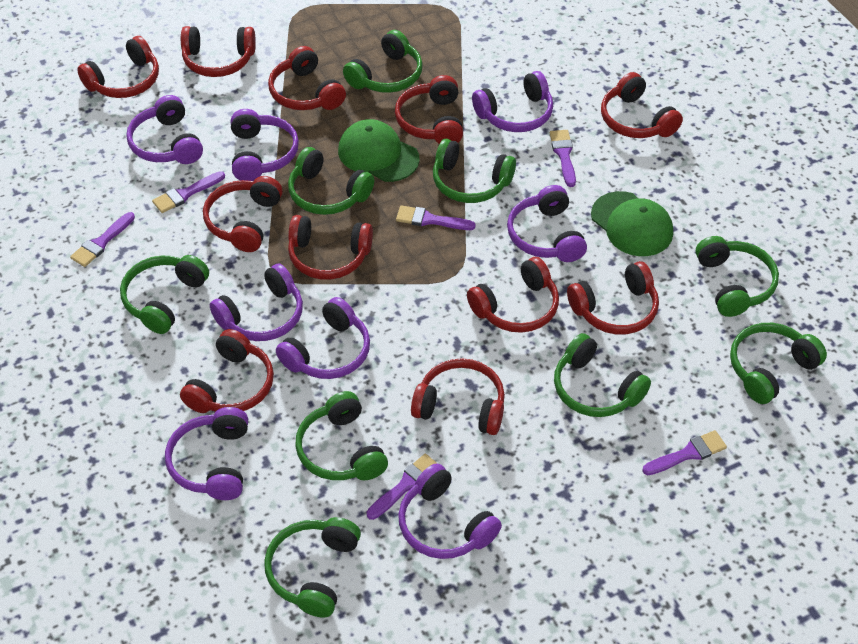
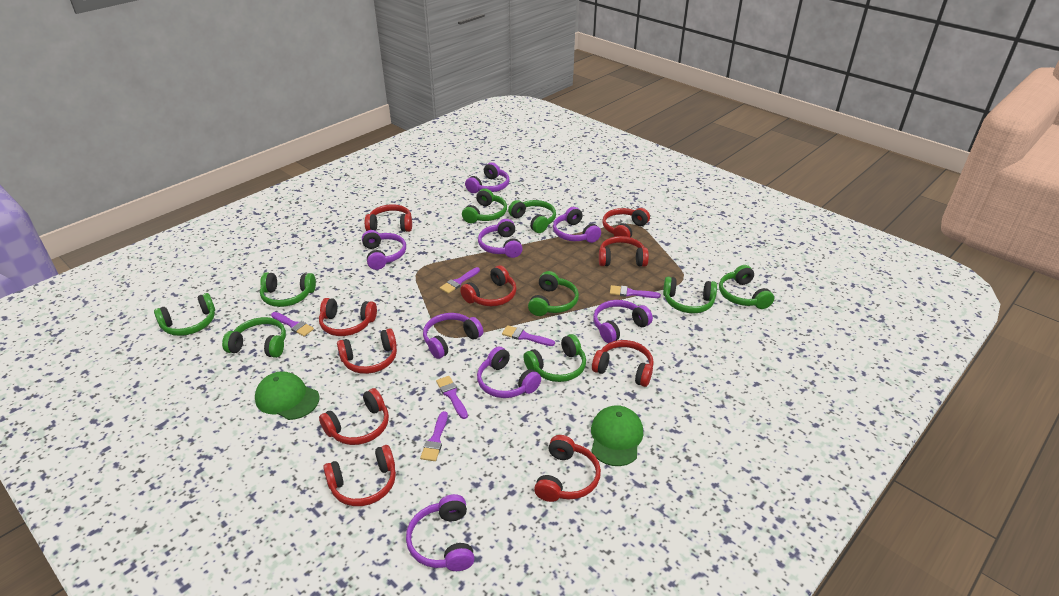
red headphones: [77,36,159,98] [180,329,274,413] [181,26,256,77] [203,176,283,252] [268,46,346,110] [288,215,373,280] [395,75,463,144] [411,358,505,435] [467,257,559,333] [567,261,659,335] [601,72,683,138] = 11 -> [319,298,377,336] [319,388,389,445] [323,445,396,506] [337,328,397,374] [365,204,412,232] [460,265,517,306] [534,435,601,502] [592,340,654,387] [599,236,649,267] [602,208,650,237] = 10

